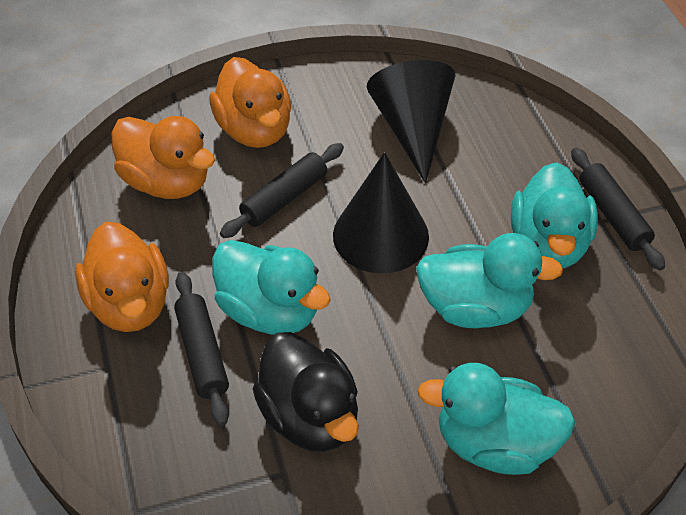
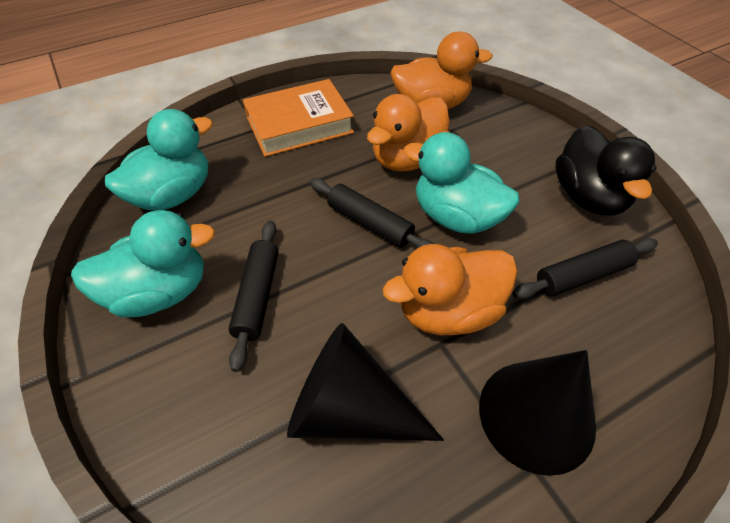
orange book: none = 0 -> [243,79,354,157] = 1
turquoise duck: [212,240,331,334] [416,233,563,328] [417,363,575,475] [511,162,598,268] = 4 -> [71,210,215,317] [105,109,213,211] [403,132,519,234] = 3

